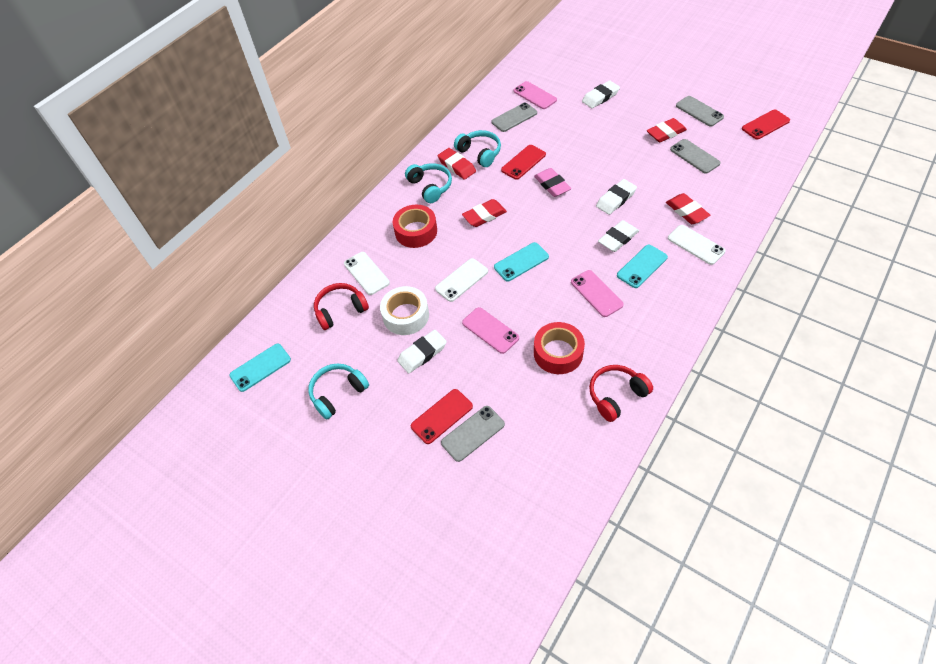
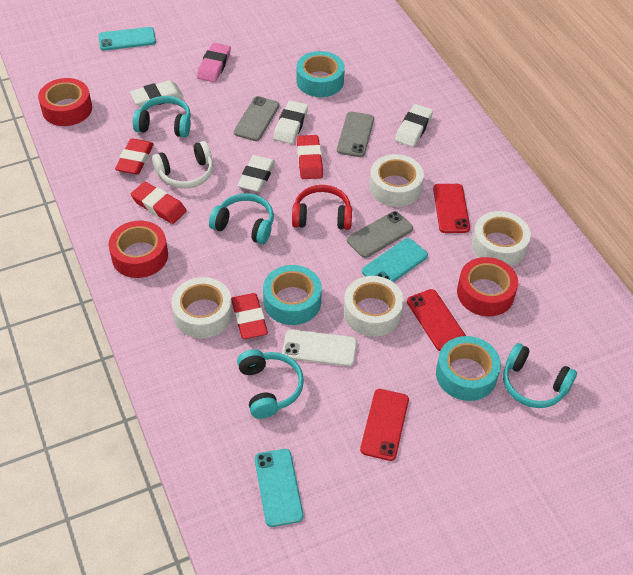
grey phone: [441,406,505,462] [492,103,537,132] [670,139,721,174] [676,96,724,126] = 4 -> [234,96,279,141] [337,112,374,157] [347,211,413,258] = 3
pink phone: [462,307,519,354] [514,81,557,109] [571,270,624,317] = 3 -> none = 0
red headphones: [314,283,369,330] [589,365,653,422] = 2 -> [292,185,352,230] = 1
red tape: [393,205,437,248] [534,322,585,374] = 2 -> [38,78,92,126] [108,221,168,278] [457,257,518,317] = 3
turquoise headphones: [308,364,369,419] [405,163,452,203] [454,130,501,167] = 3 -> [133,96,191,137] [209,193,274,244] [237,349,304,419] [503,343,577,408] = 4
turquoise tape: none = 0 -> [263,265,322,325] [296,51,345,97] [436,336,501,401] = 3
white headphones: none = 0 -> [152,141,213,189] = 1
white phone: [344,252,390,295] [435,258,488,302] [668,225,726,265] = 3 -> [282,329,357,367] = 1
white tape: [380,286,429,335] = 1 -> [172,277,232,338] [344,276,404,337] [369,154,424,207] [472,211,531,266] = 4

